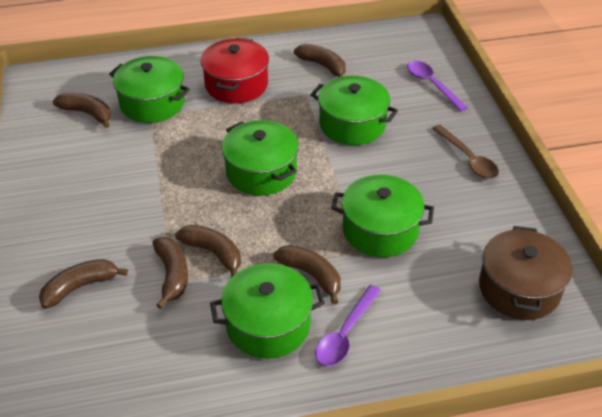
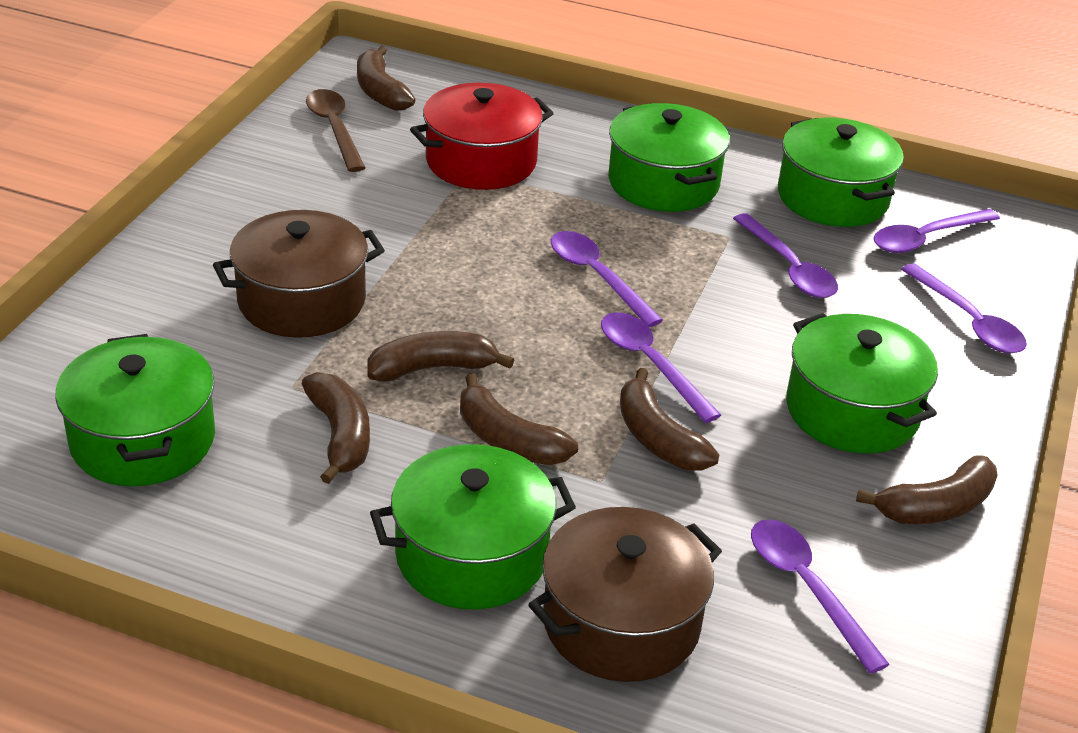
brown pot: [479,226,573,320] = 1 -> [213,210,385,338] [528,507,722,682] = 2
purple spoon: [315,285,381,366] [407,61,468,111] = 2 -> [551,231,663,327] [601,312,721,423] [733,213,838,298] [751,519,890,674] [874,209,1000,253] [901,263,1027,354] = 6

